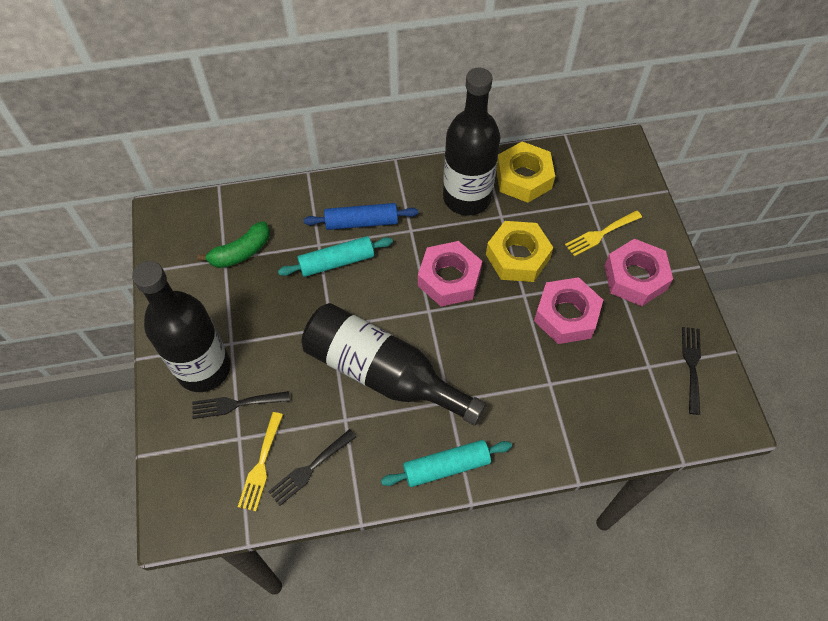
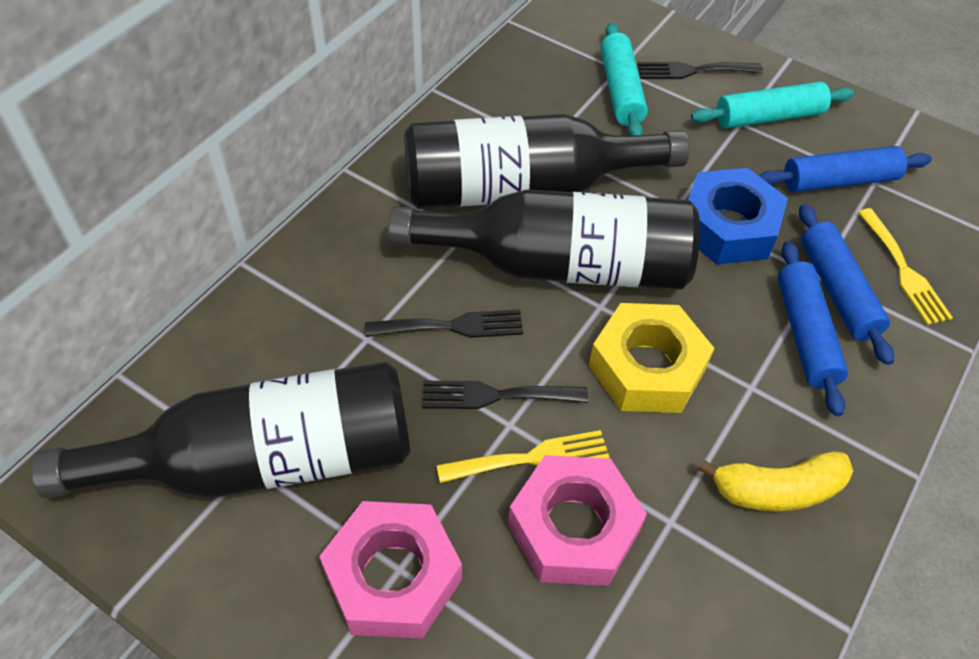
blue nut: none = 0 -> [688,168,788,264] = 1
blue rolling pin: [303,203,418,230] = 1 -> [759,146,932,192] [777,241,848,417] [799,204,894,365] = 3
green banana: [197,221,270,268] = 1 -> none = 0
pink nut: [418,241,482,306] [534,277,603,344] [605,239,673,306] = 3 -> [319,501,462,639] [508,455,647,586] = 2
yellow banana: none = 0 -> [698,452,853,512] = 1
yellow nut: [486,221,553,282] [496,141,555,203] = 2 -> [589,303,715,413] = 1

